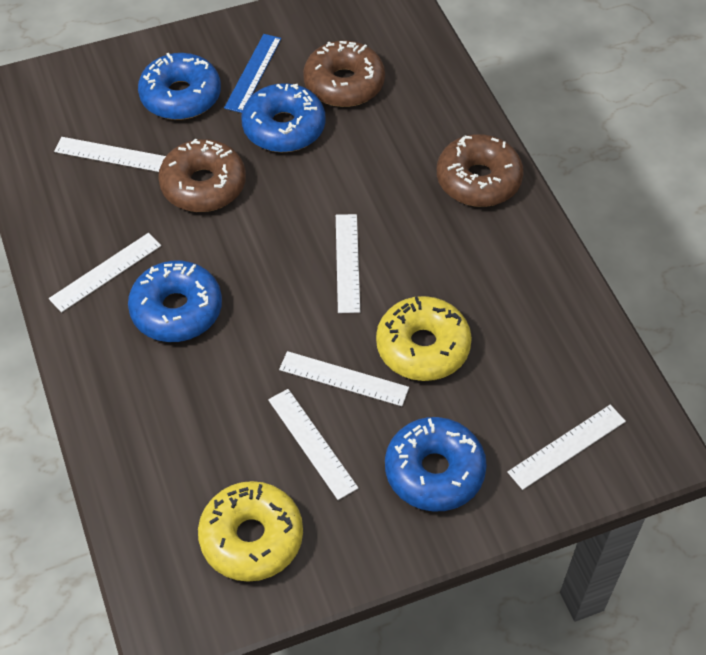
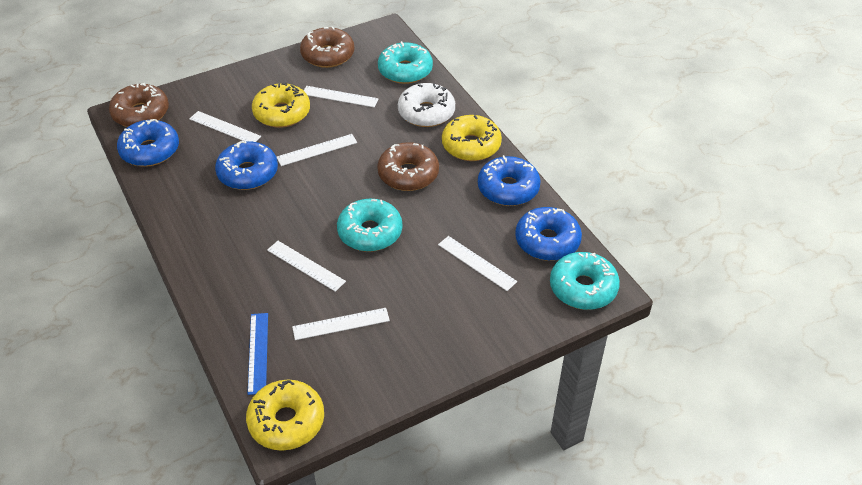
turquoise donut: none = 0 -> [337,199,402,252] [378,41,433,84] [550,252,620,310] = 3
white donut: none = 0 -> [398,83,455,127] = 1
yellow donut: [198,481,303,582] [376,296,472,381] = 2 -> [246,380,324,451] [252,82,310,128] [442,115,502,161] = 3

